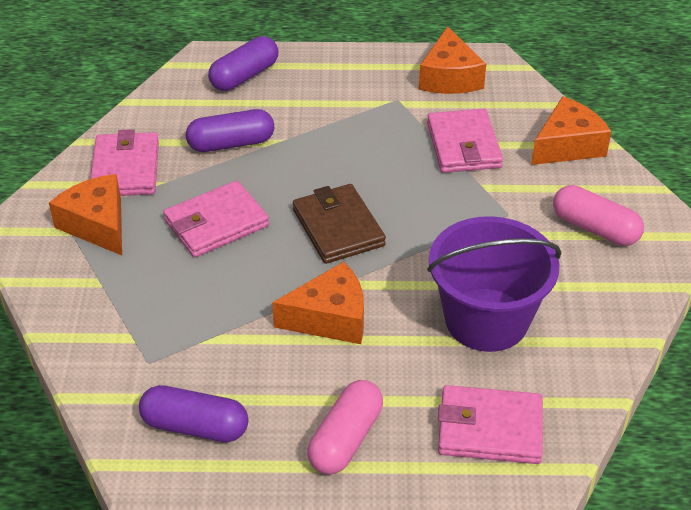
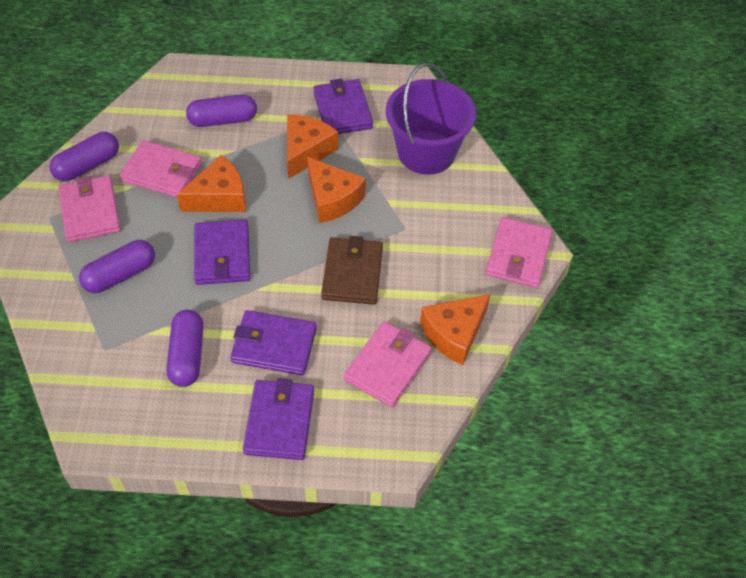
pink capsule: [307,380,383,474] [553,185,644,246] = 2 -> none = 0
purple capsule: [139,385,248,442] [186,109,274,152] [208,36,278,91] = 3 -> [50,132,119,181] [79,240,155,293] [167,310,204,387] [186,95,257,127] = 4
purple wallet: none = 0 -> [194,220,250,285] [230,310,317,375] [243,378,314,460] [313,79,373,134] = 4

